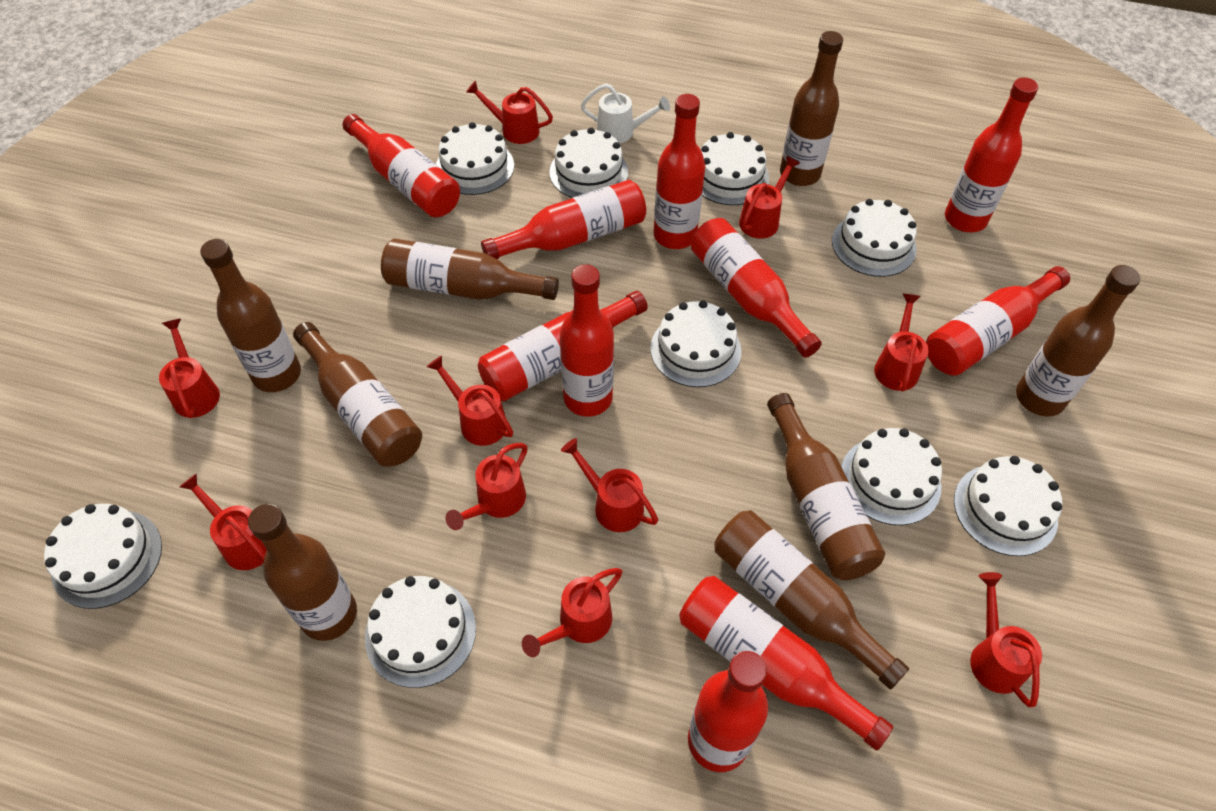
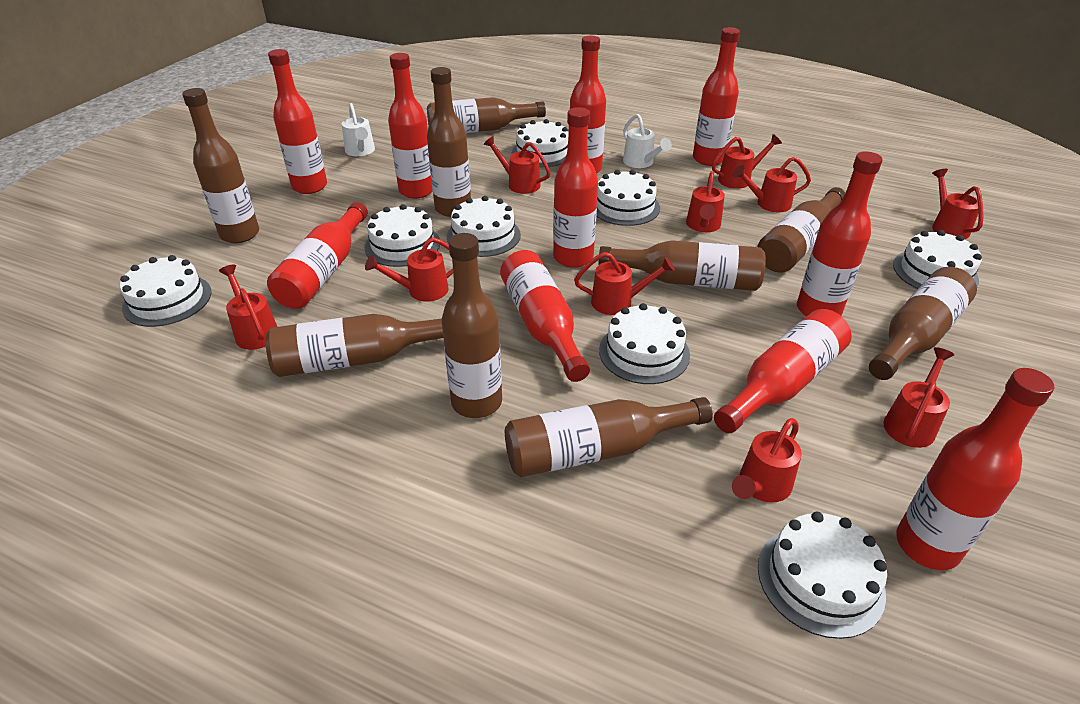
brown bottle: [200,239,301,392] [248,504,357,641] [293,322,422,467] [381,238,559,300] [714,510,909,690] [767,393,885,580] [780,31,843,186] [1016,265,1140,417] = 8 -> [182,88,259,243] [265,314,443,377] [427,67,471,217] [427,97,546,133] [441,233,502,418] [505,397,713,477] [598,240,766,291] [757,187,845,272] [869,267,977,380] = 9
white cake: [44,504,162,609] [365,576,476,688] [436,122,514,195] [549,127,628,198] [650,300,741,387] [701,132,770,205] [832,199,917,277] [841,428,942,525] [954,456,1062,556] = 9 -> [120,255,212,327] [364,204,440,267] [447,196,521,257] [512,119,569,167] [596,170,660,226] [599,303,690,384] [758,512,887,639] [893,230,982,289] = 8
white watering can: [581,83,670,143] = 1 -> [342,103,375,156] [623,114,672,168] = 2

